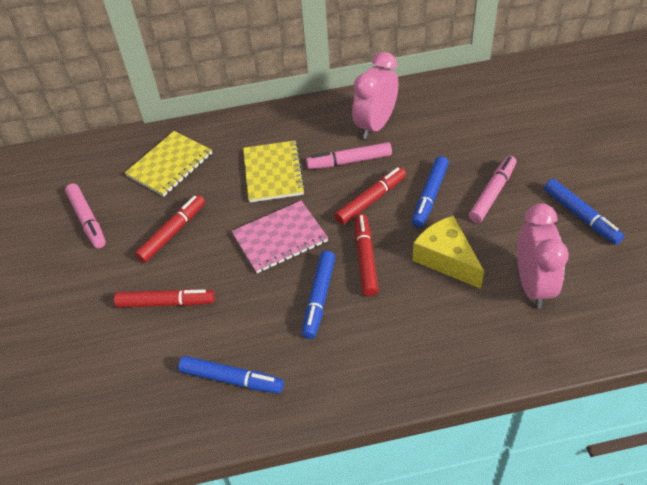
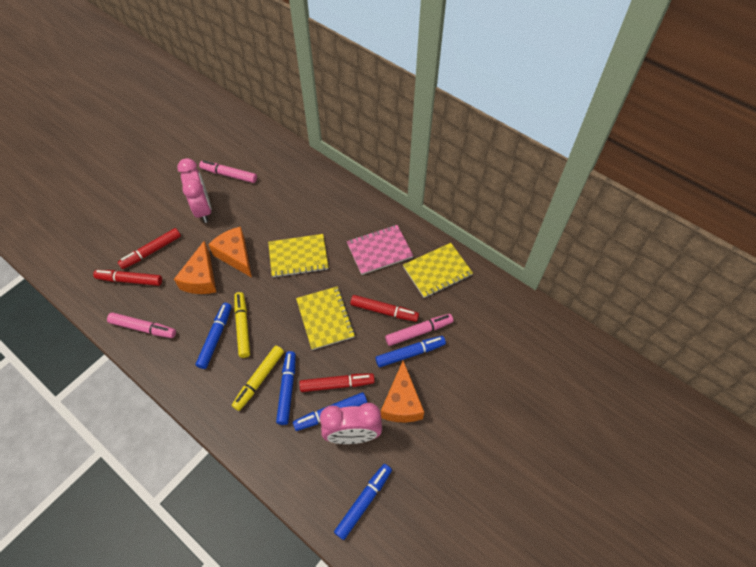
blue marker: [178,356,284,394] [302,251,335,339] [412,156,449,227] [544,179,624,245] = 4 -> [196,303,232,369] [276,351,296,425] [293,392,367,431] [334,464,392,540] [375,336,446,367] = 5
orange cheese: none = 0 -> [174,241,216,294] [208,227,252,278] [381,361,424,422] = 3
yellow cheese: [413,216,484,289] = 1 -> none = 0
yellow marker: none = 0 -> [232,346,284,411] [234,292,250,358] = 2
yellow notebook: [125,131,212,197] [243,140,305,202] = 2 -> [268,234,329,278] [296,286,355,350] [403,243,473,298] = 3

